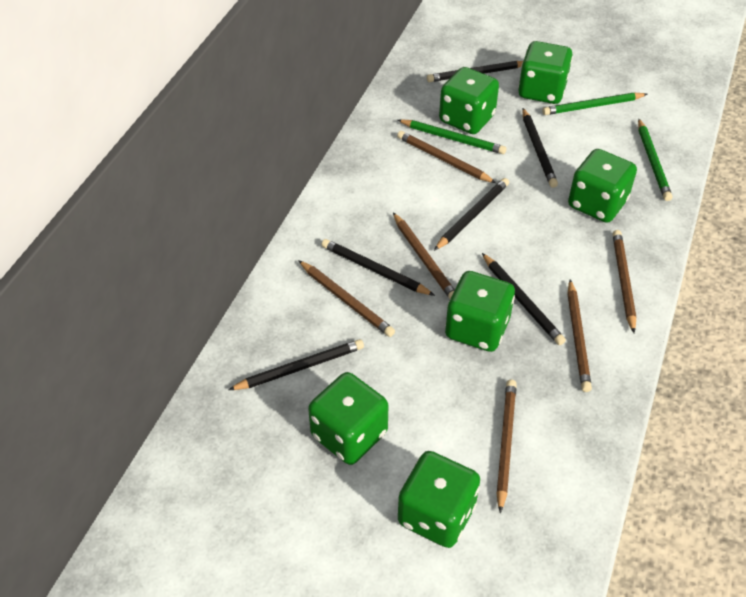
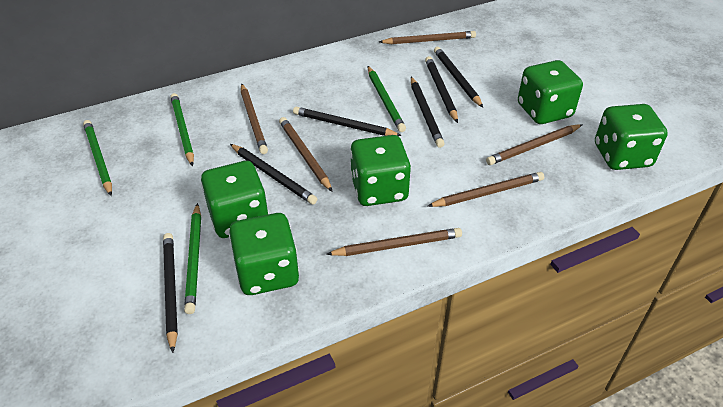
green dice: [308,372,388,465] [398,451,480,548] [439,67,499,134] [445,271,515,352] [518,41,573,104] [568,149,637,223] = 6 -> [201,161,269,238] [229,213,299,295] [350,135,411,206] [518,60,583,124] [595,104,668,170] = 5
green pencil: [398,119,507,154] [542,93,647,115] [638,119,672,201] = 3 -> [83,120,112,196] [170,93,194,166] [184,203,201,314] [368,66,406,132] = 4

